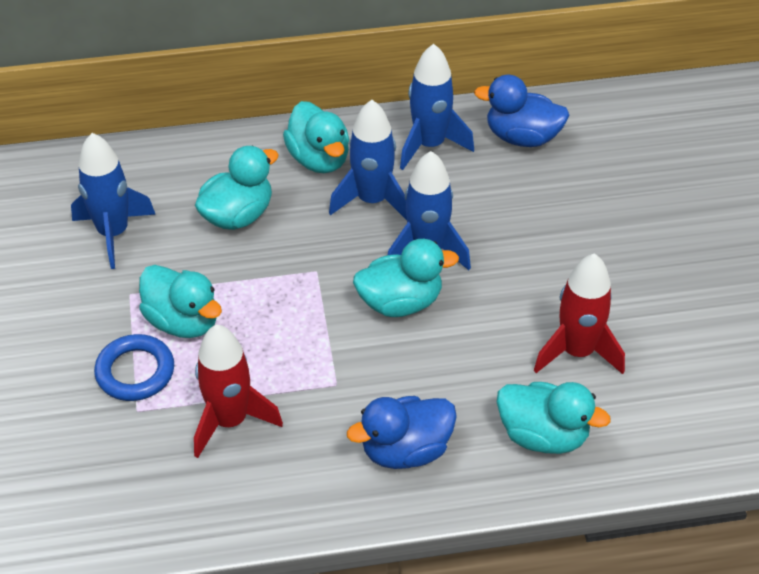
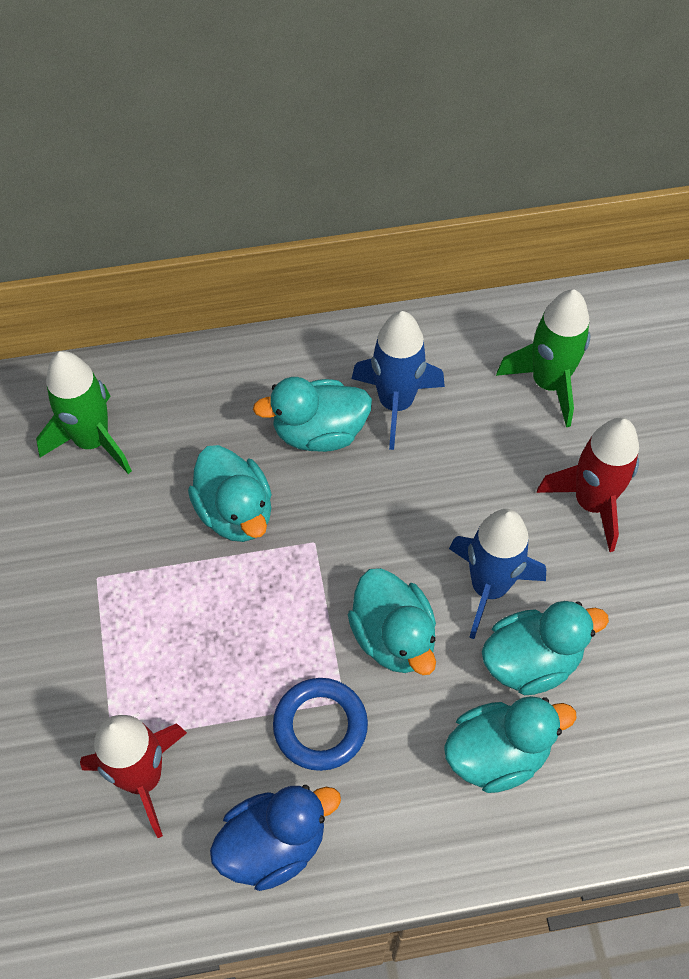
blue duck: [347,396,457,469] [474,75,569,147] = 2 -> [210,785,341,891] = 1
blue rocket: [71,133,156,269] [329,100,407,220] [388,151,471,270] [400,44,474,170] = 4 -> [352,311,445,450] [449,509,546,639] = 2
green rocket: none = 0 -> [36,351,132,474] [496,289,590,427] = 2

